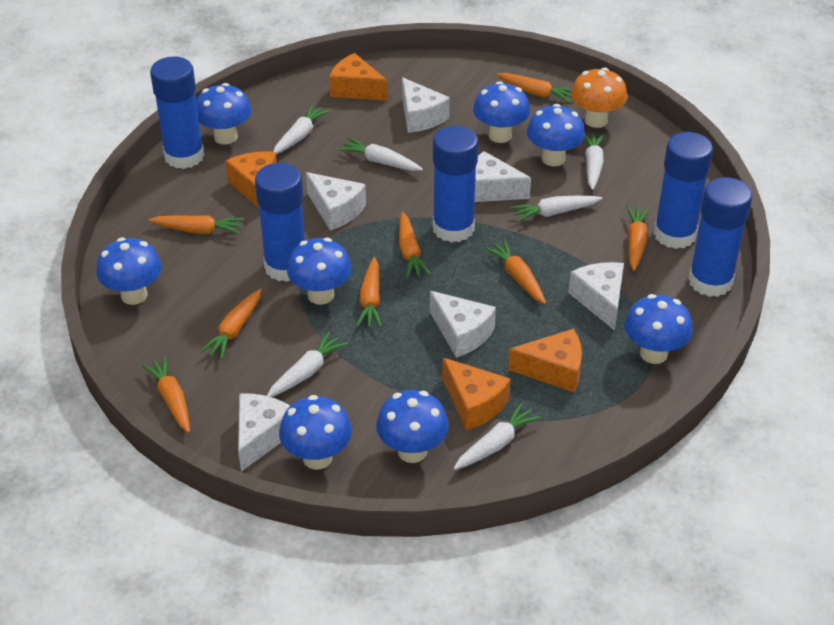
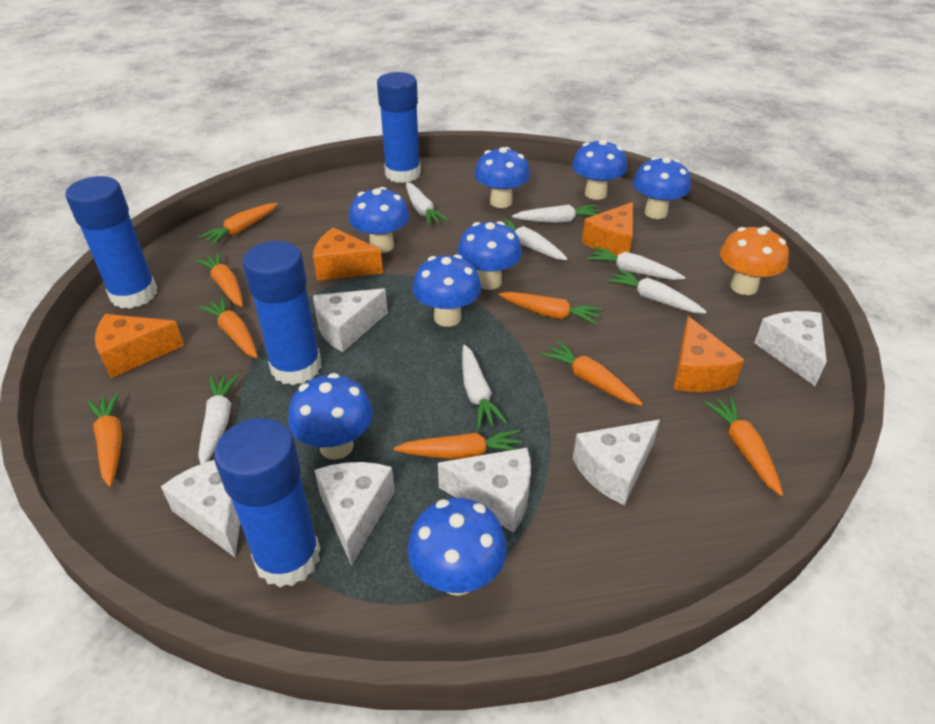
blue glue stick: [150,56,205,169] [255,163,305,282] [433,126,478,242] [654,132,713,249] [688,177,752,297] = 5 -> [65,176,157,309] [214,418,320,588] [243,241,322,385] [377,72,421,183] = 4
white carrot: [267,332,348,397] [273,104,330,154] [338,137,423,171] [453,403,541,470] [510,196,602,222] [585,133,604,190] = 6 -> [198,374,239,464] [406,182,449,226] [462,345,508,429] [503,218,568,260] [512,205,599,223] [587,246,685,280] [607,269,707,314] = 7

